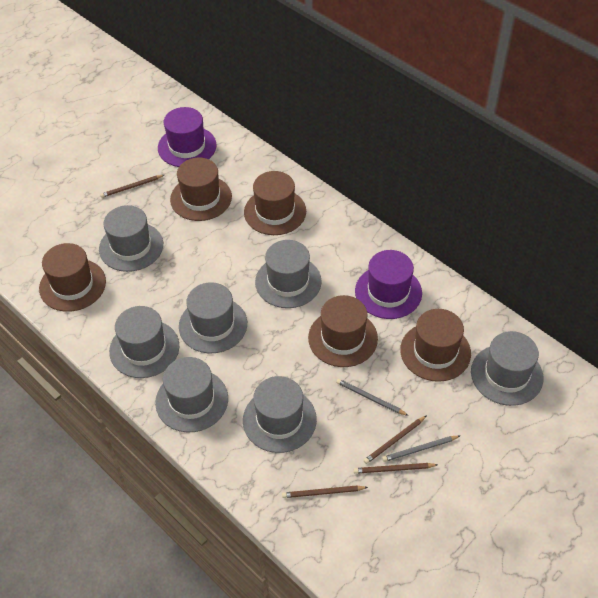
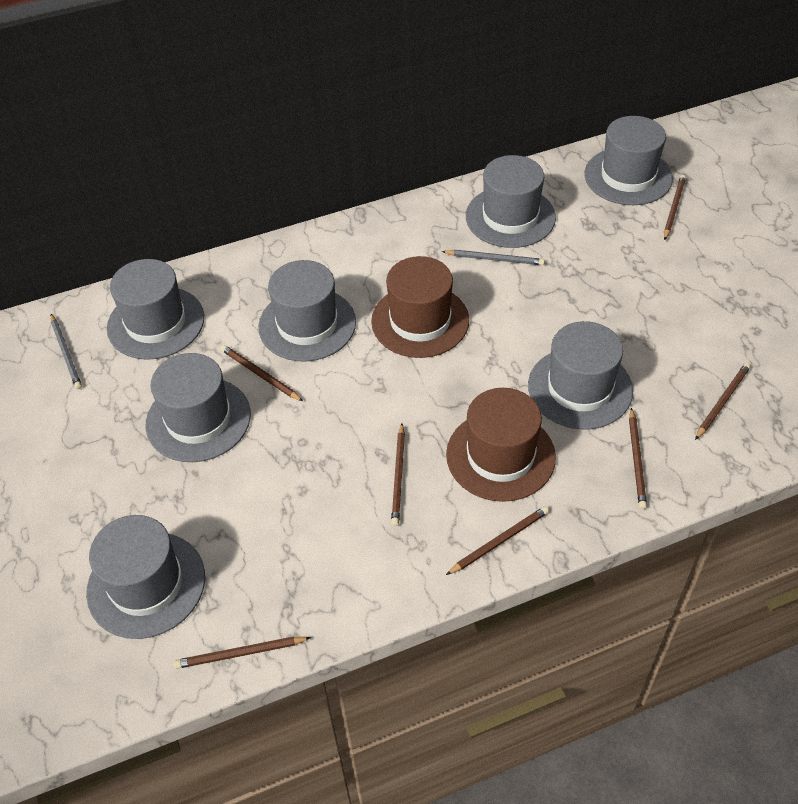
brown hat: [39,243,106,312] [170,158,232,221] [244,171,306,235] [308,295,378,367] [400,309,471,382] = 5 -> [371,256,469,358] [446,388,556,502] = 2
brown pencil: [100,175,164,198] [282,486,368,498] [354,463,438,474] [364,415,427,464] = 4 -> [174,636,311,669] [221,345,303,401] [391,424,405,526] [446,506,549,575] [629,408,647,509] [664,175,686,240] [695,363,751,440] = 7
purple hat: [158,107,216,167] [355,250,422,319] = 2 -> none = 0

